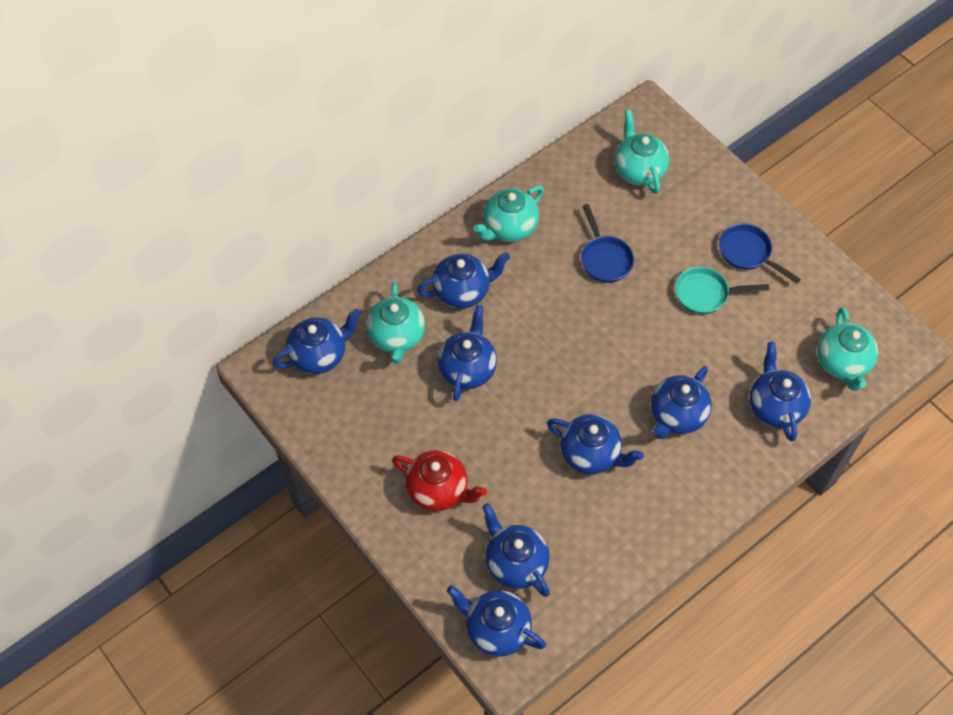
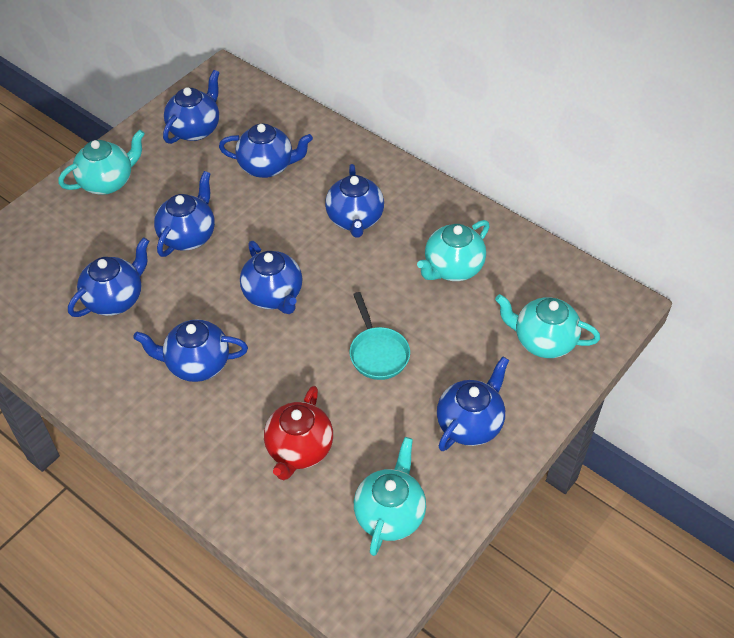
blue pan: [581,204,634,283] [719,224,801,283] = 2 -> none = 0

